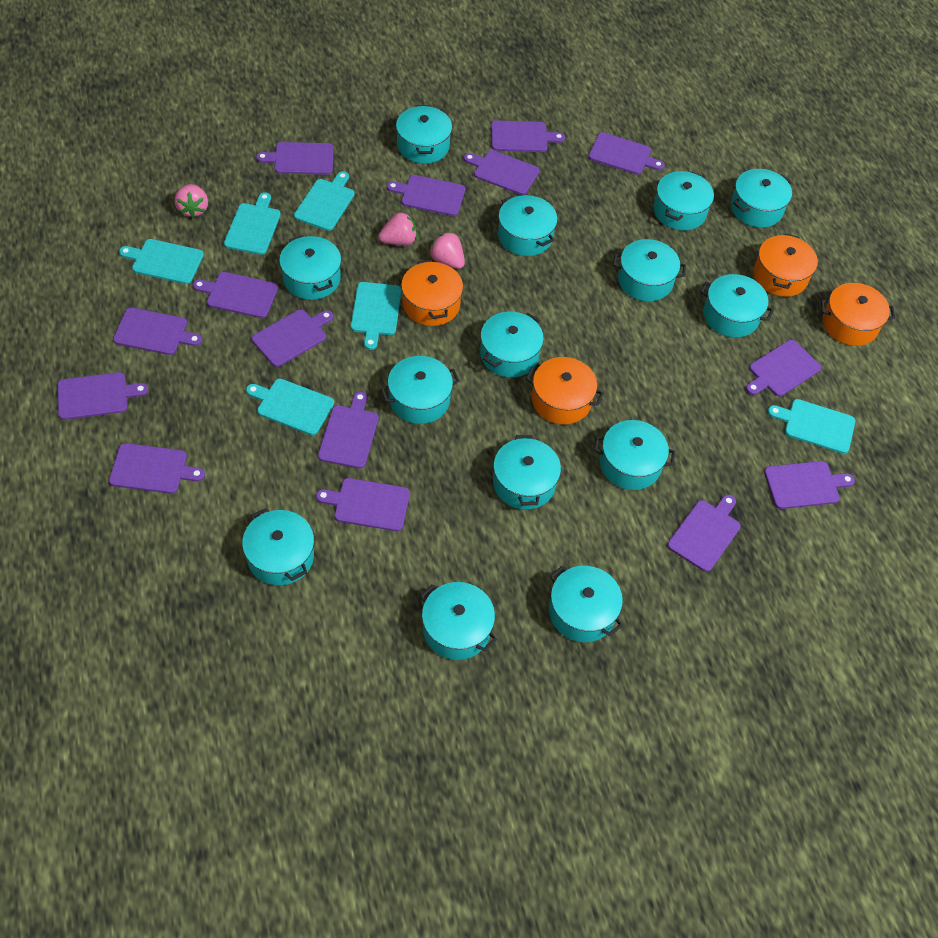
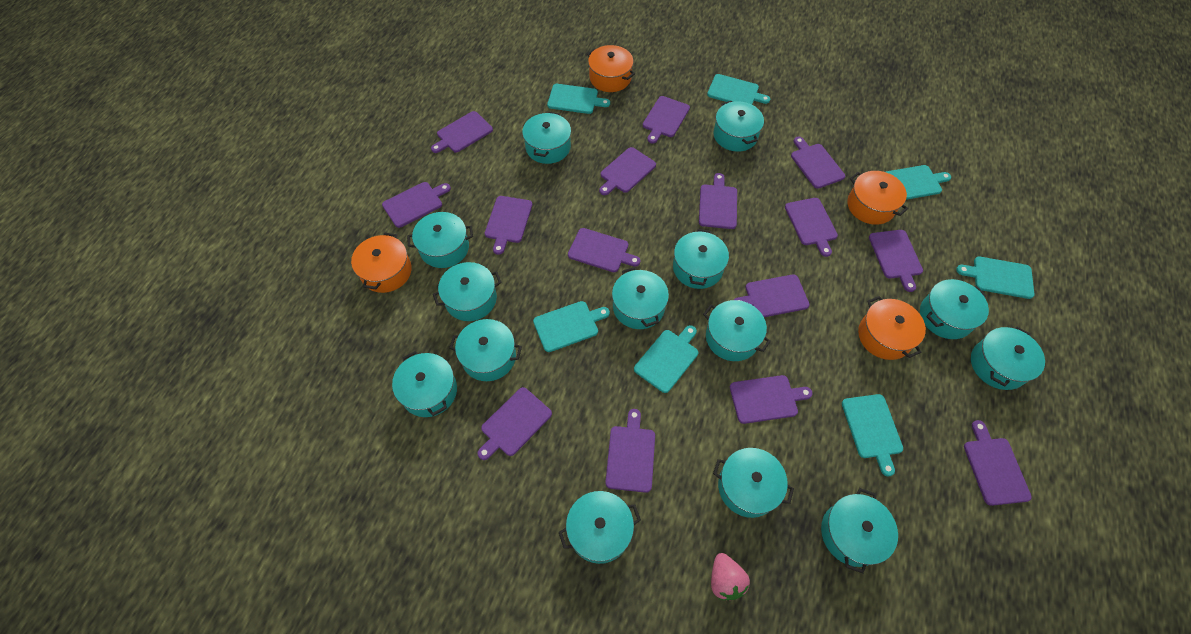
pink strawberry: [174,184,208,218] [378,213,417,245] [429,232,465,269] = 3 -> [711,553,750,600] = 1
turquoise cutting board: [119,239,204,284] [224,192,281,255] [246,379,334,435] [294,171,355,231] [351,282,402,350] [768,399,855,454] = 6 -> [533,301,610,352] [547,84,610,114] [634,325,698,393] [707,74,770,104] [842,394,903,476] [886,165,951,200] [956,256,1035,299] = 7

